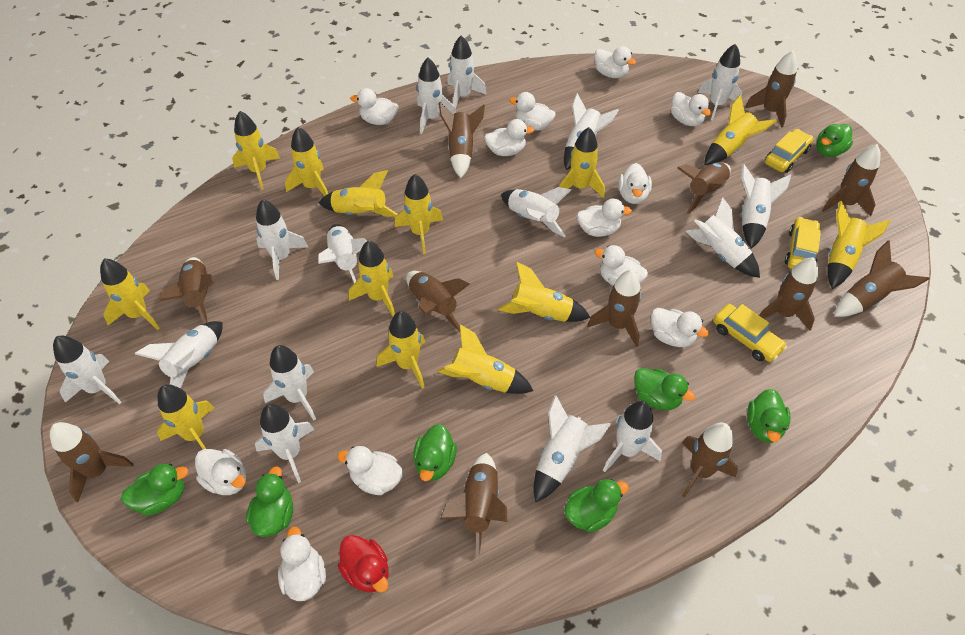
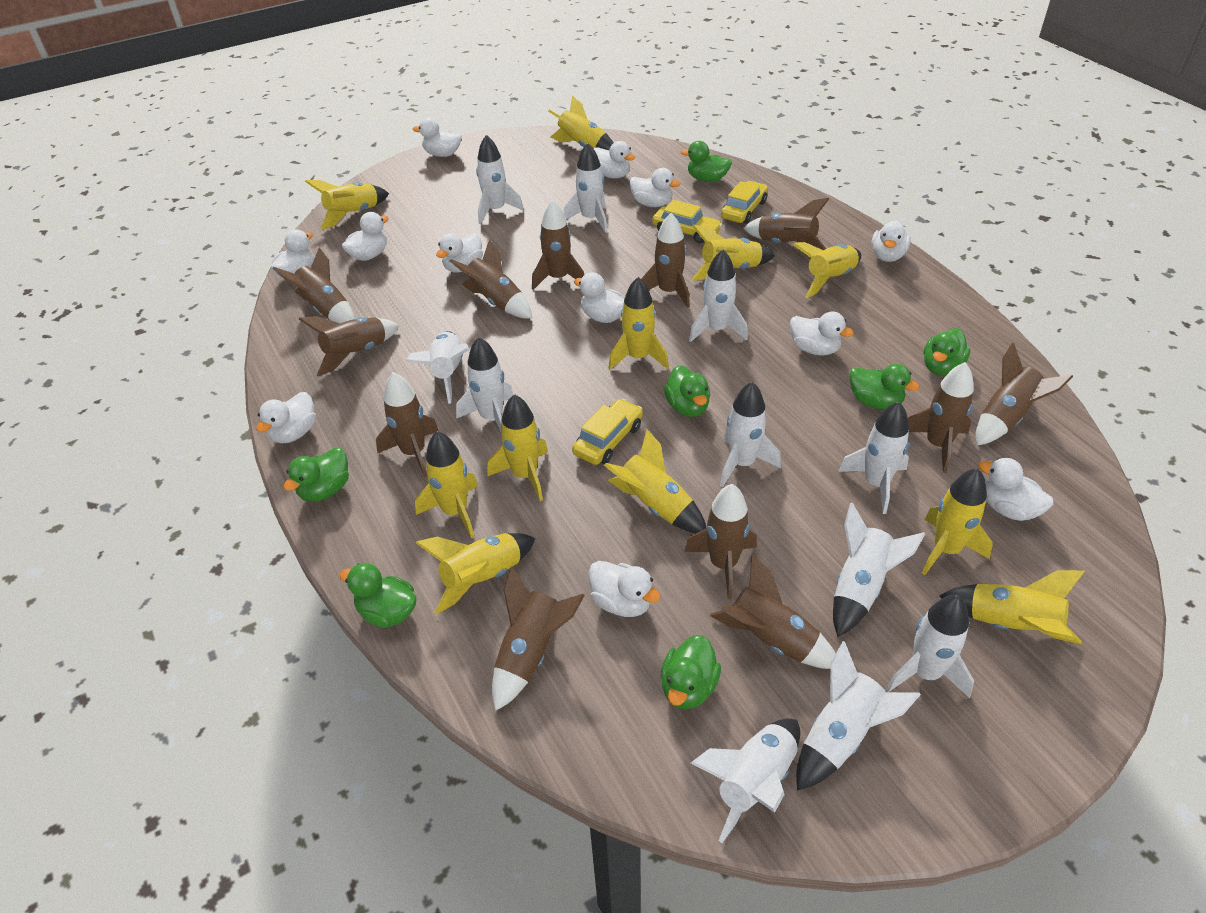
red duck: [338,535,389,592] = 1 -> none = 0
white rocket: [53,336,122,404] [135,321,223,388] [255,404,314,483] [256,199,308,280] [263,345,316,420] [318,224,367,283] [417,58,456,134] [447,35,487,109] [501,187,571,238] [533,395,611,503] [564,93,619,170] [603,401,662,472] [685,197,760,278] [698,44,742,120] [741,164,791,249] = 15 -> [406,331,469,404] [456,337,514,432] [476,135,524,224] [563,143,607,233] [689,250,748,342] [691,719,800,843] [720,382,781,487] [796,641,921,790] [833,503,925,637] [838,401,909,514] [886,595,974,698] = 11
yellow rocket: [100,259,160,330] [157,384,214,449] [232,111,280,190] [285,127,328,196] [319,170,397,217] [349,241,395,316] [377,311,425,389] [395,174,443,254] [438,324,533,394] [498,262,591,322] [559,127,605,198] [705,94,777,165] [828,201,890,289] = 13 -> [305,180,389,230] [415,431,478,538] [416,533,535,615] [487,394,548,501] [548,96,614,150] [604,429,706,534] [608,277,669,370] [692,225,775,281] [793,242,861,298] [922,468,993,575] [939,570,1085,644] = 11

